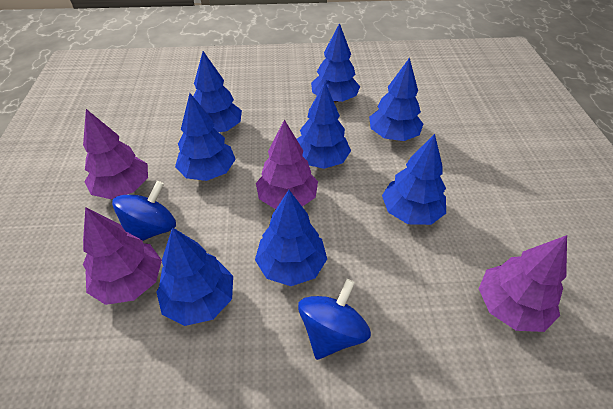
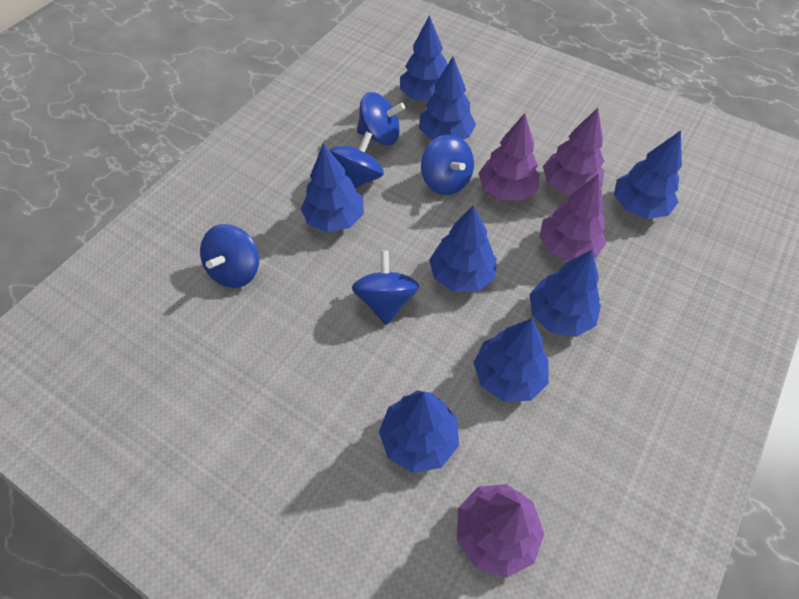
blue spinning top: [112,181,176,241] [298,279,371,360] = 2 -> [200,224,259,288] [330,131,384,188] [352,251,419,325] [357,92,405,145] [421,135,474,195] = 5

